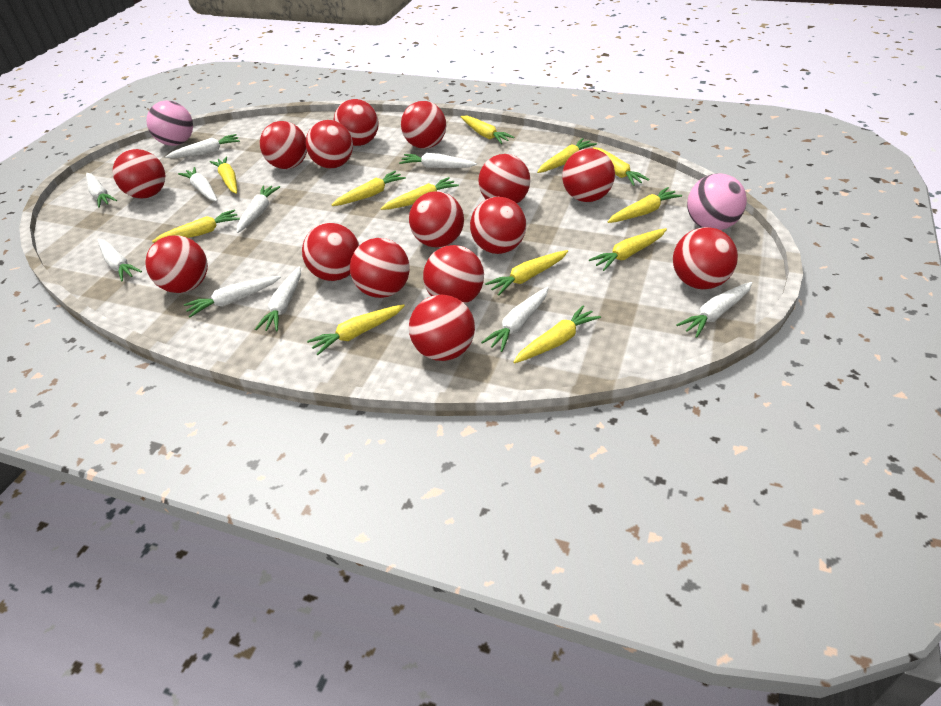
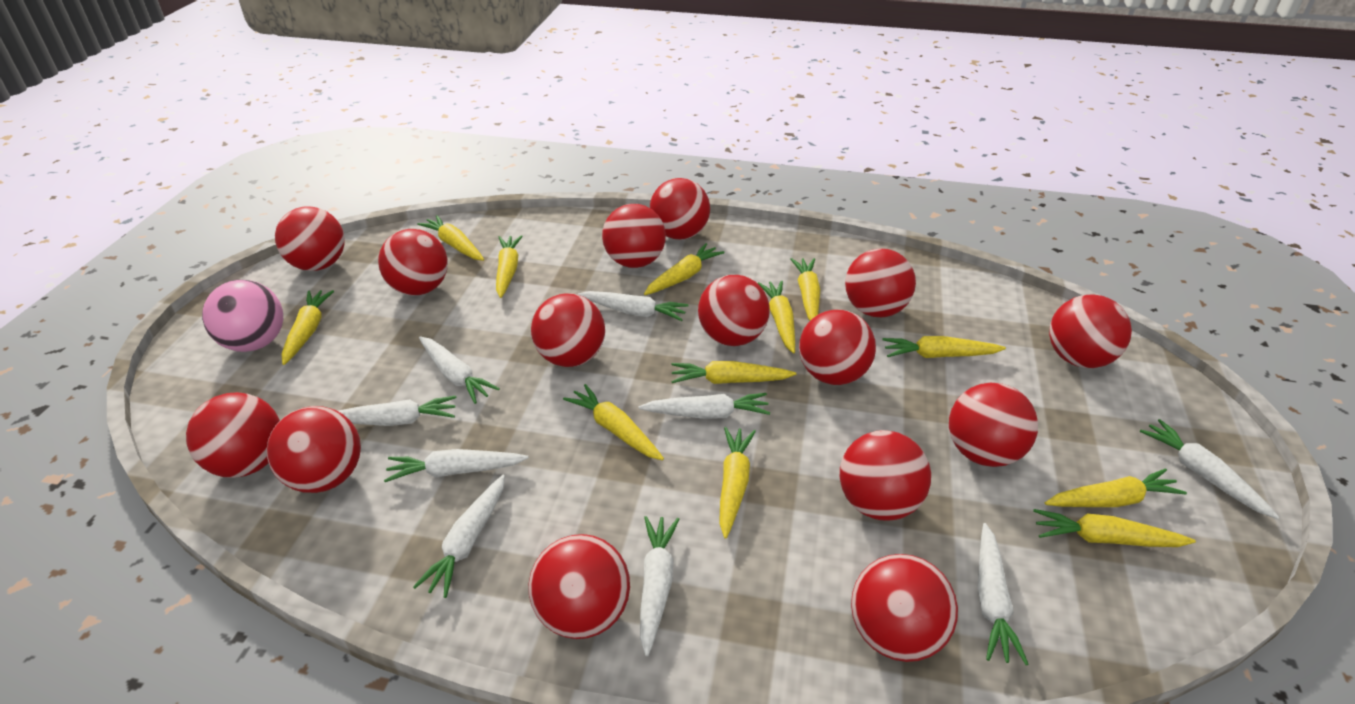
pink ball: [146,100,193,146] [687,174,747,230] = 2 -> [202,280,283,352] = 1
white carrot: [86,173,117,208] [97,239,142,281] [165,134,240,158] [178,167,218,201] [184,276,281,317] [236,185,280,233] [255,267,301,332] [399,153,477,168] [481,287,548,352] [676,282,752,338] = 10 -> [338,396,456,426] [384,449,529,482] [413,475,505,598] [419,336,500,404] [578,291,688,321] [638,393,770,419] [640,516,679,656] [978,523,1029,665] [1140,419,1279,519] = 9

